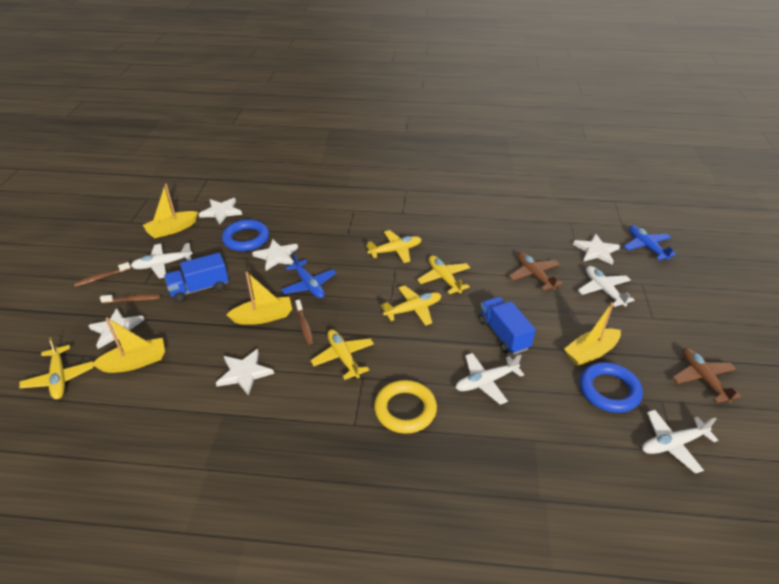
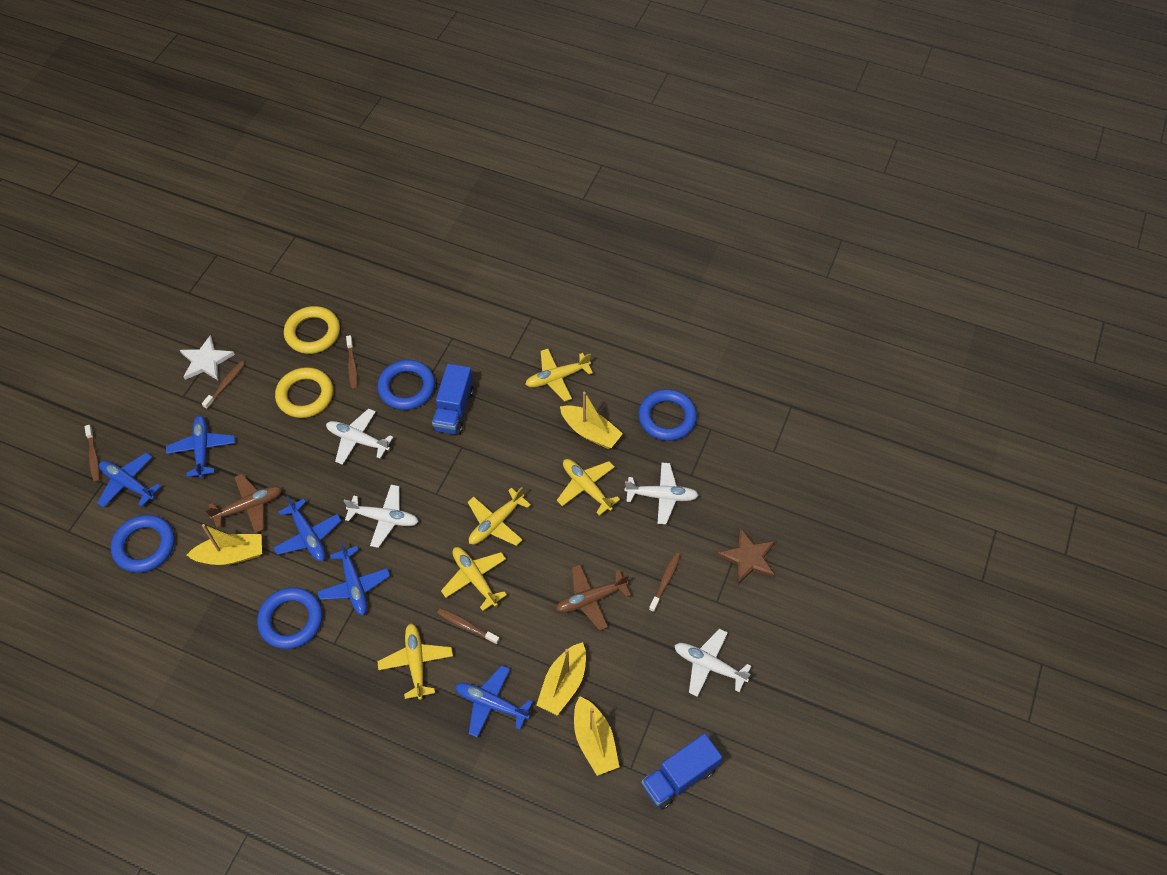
blue plane: [281,253,336,298] [624,225,677,260] = 2 -> [97,453,161,508] [166,416,235,478] [273,496,341,561] [317,541,390,615] [455,665,533,738] = 5
blue ring: [222,219,269,251] [579,362,643,413] = 2 -> [111,515,175,573] [257,587,323,649] [377,360,435,410] [638,389,697,441] = 4
brown star: none = 0 -> [718,528,775,584] = 1
brown toothbrush: [74,262,131,287] [100,294,160,304] [295,299,313,344] = 3 -> [85,425,100,482] [202,361,245,409] [346,335,358,390] [437,608,500,645] [649,552,681,612] = 5
white star: [88,308,145,349] [199,198,242,225] [216,349,274,396] [252,239,298,271] [573,234,620,265] = 5 -> [180,335,235,381] = 1
yellow ring: [374,380,437,434] = 1 -> [275,367,333,418] [284,306,340,354] = 2

